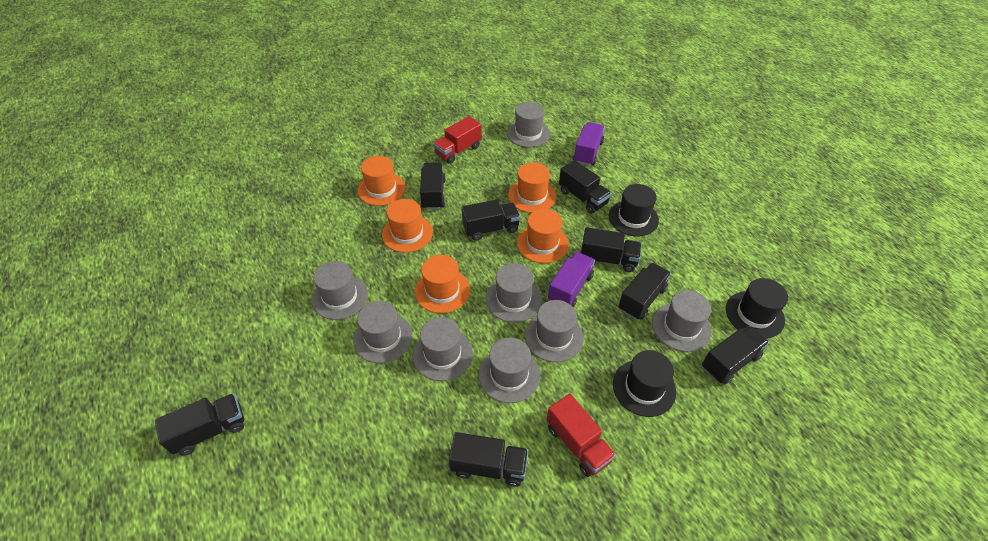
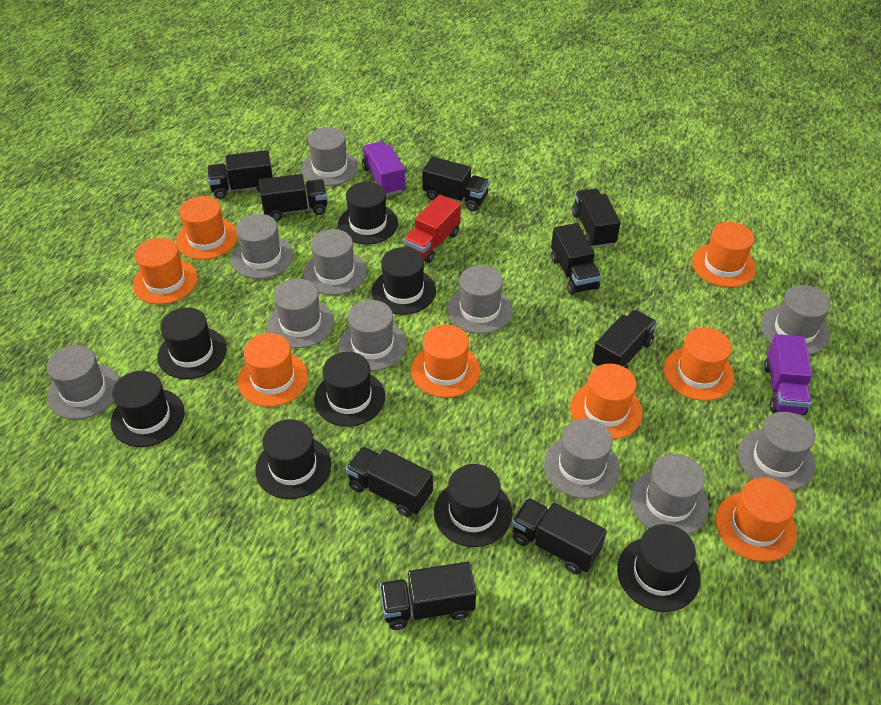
black hat: [609,184,659,236] [613,350,676,417] [726,278,788,339] = 3 -> [111,371,185,447] [157,307,227,379] [255,419,331,499] [314,352,385,427] [338,182,398,244] [372,247,436,315] [434,464,512,547] [617,524,701,612] = 8
black truck: [155,393,244,456] [420,162,446,210] [449,432,528,487] [462,200,520,241] [559,160,612,214] [581,227,641,272] [618,263,671,320] [702,326,769,384] = 8 -> [207,150,273,199] [259,174,327,221] [346,447,433,517] [380,562,476,630] [422,157,490,211] [512,498,606,574] [551,223,601,295] [572,188,621,248] [592,310,657,369] = 9
grey hat: [312,261,368,320] [353,301,413,363] [413,317,473,381] [479,337,540,403] [486,263,542,323] [507,102,550,147] [525,300,584,362] [652,290,711,352] = 8 -> [47,345,119,420] [231,214,294,279] [267,279,334,348] [301,127,358,186] [303,229,367,295] [339,300,407,371] [447,265,513,334] [544,419,620,499] [630,454,709,534] [738,412,815,491] [761,285,830,355] = 11
orange hat: [357,156,405,206] [382,199,433,253] [415,255,470,313] [508,162,556,213] [517,209,569,263] = 5 -> [133,238,198,304] [176,196,238,260] [238,333,308,407] [411,325,480,398] [570,364,643,439] [664,327,734,401] [692,222,756,287] [716,477,797,562] = 8
red truck: [433,116,482,164] [547,394,616,477] = 2 -> [403,195,461,263] = 1

